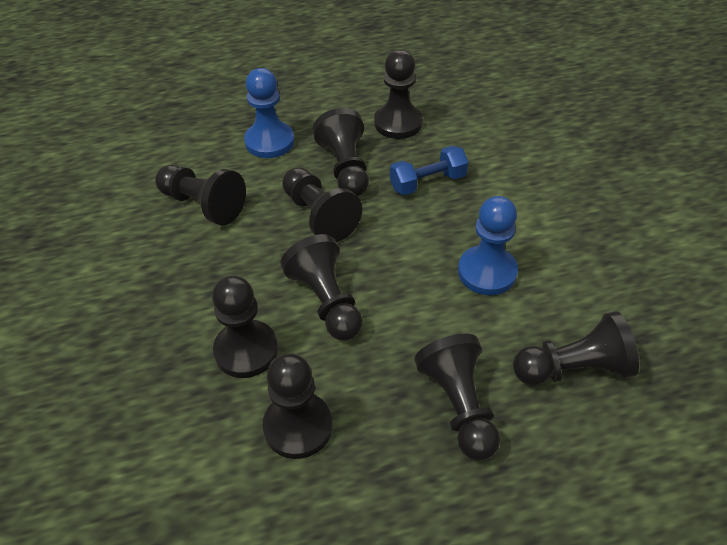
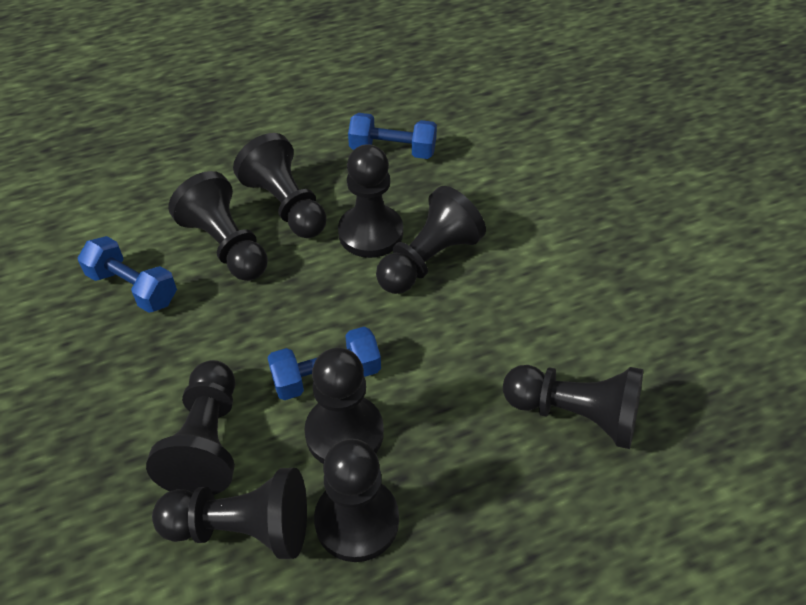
blue dumbbell: [390,145,468,195] = 1 -> [78,236,177,313] [267,327,381,400] [348,113,437,159] = 3
blue pawn: [244,68,294,158] [458,196,518,295] = 2 -> none = 0

